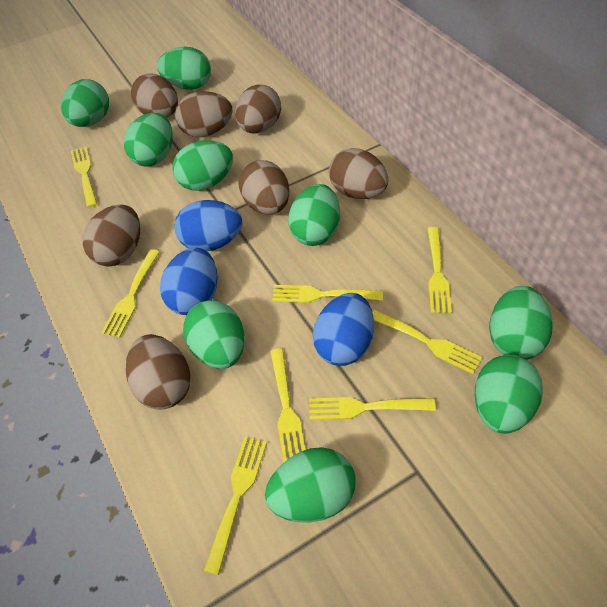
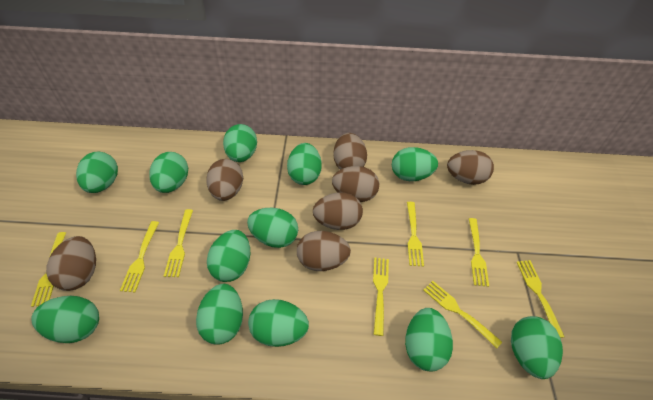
blue egg: [160,247,218,315] [174,200,242,251] [313,293,374,366] = 3 -> none = 0
green egg: [61,79,109,127] [124,113,173,166] [157,47,211,90] [173,140,233,191] [183,300,245,369] [265,447,355,523] [288,184,340,246] [475,355,543,434] [489,286,553,360] = 9 -> [32,296,99,343] [76,151,118,193] [149,152,188,193] [196,284,243,345] [207,230,250,282] [223,124,257,162] [247,208,298,248] [248,299,309,347] [287,143,322,185] [392,147,438,181] [405,308,453,371] [511,316,563,379] = 12

